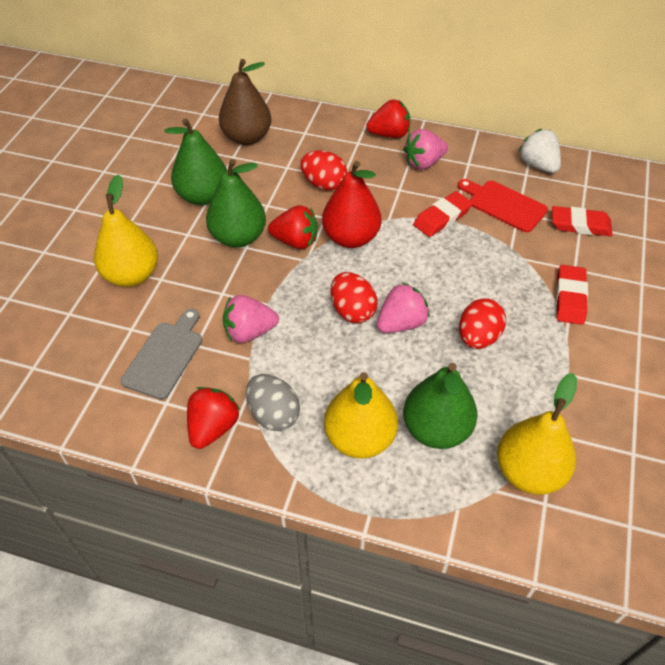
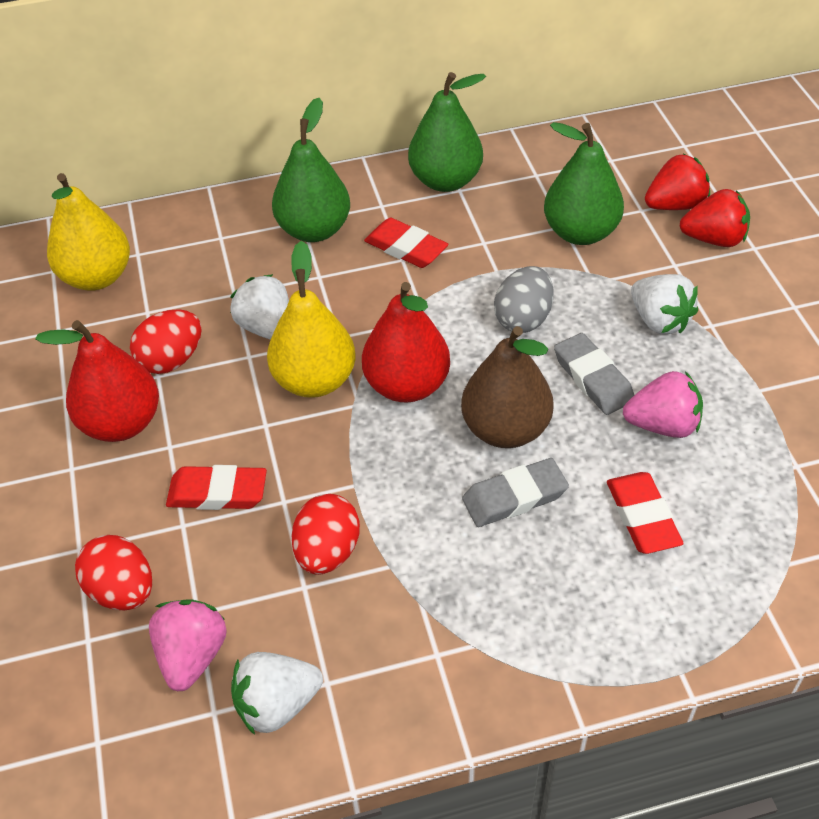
grey cutting board: [121,309,202,400] = 1 -> none = 0
grey eraser: none = 0 -> [462,458,569,527] [554,333,634,415] = 2
pink strawberry: [223,295,279,343] [377,282,430,333] [403,129,448,170] = 3 -> [149,599,227,691] [623,371,703,438] = 2
red cutting board: [458,179,548,232] = 1 -> none = 0
red pear: [322,161,381,248] = 1 -> [35,320,159,442] [362,282,450,402] = 2
red strawberry: [187,387,240,449] [268,205,317,249] [366,99,410,138] = 3 -> [645,154,710,210] [680,189,750,247] = 2
white strawberry: [518,129,561,173] = 1 -> [230,274,289,340] [231,652,323,735] [631,274,698,334] = 3
yellow pear: [94,174,158,287] [324,372,398,459] [497,373,577,495] = 3 -> [47,173,130,291] [267,241,355,398] = 2

